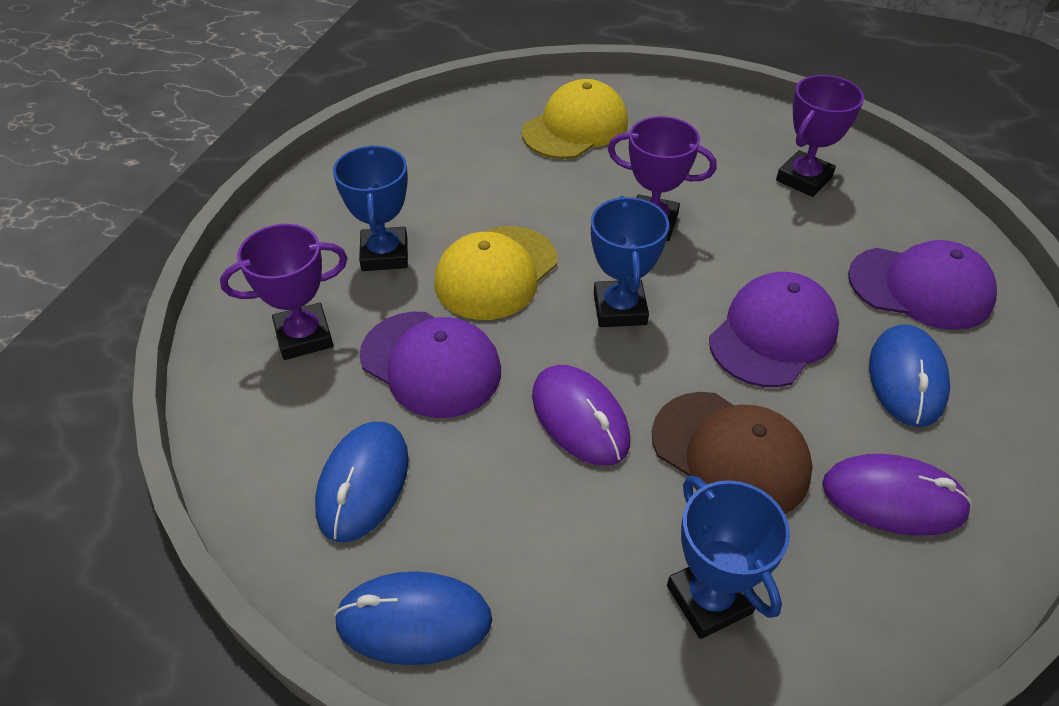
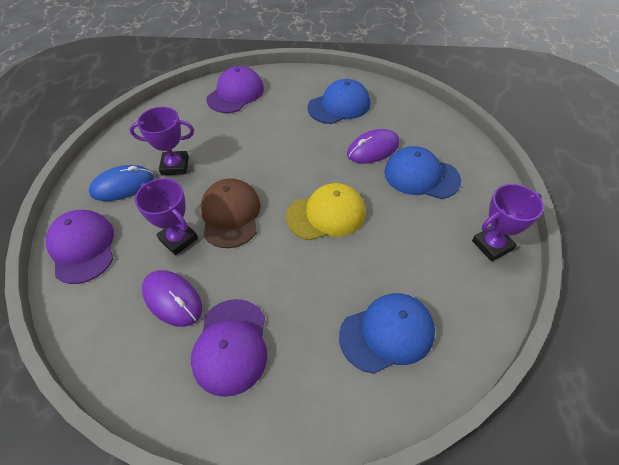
blue cap: none = 0 -> [307,79,370,124] [339,293,435,374] [384,146,461,199] = 3
blue mouse: [315,422,409,542] [334,571,492,665] [869,324,950,427] = 3 -> [89,165,153,201] = 1
blue trophy: [333,145,408,271] [591,196,669,327] [667,476,790,639] = 3 -> none = 0
yellow cap: [434,226,557,320] [522,79,628,159] = 2 -> [286,183,366,241] = 1

